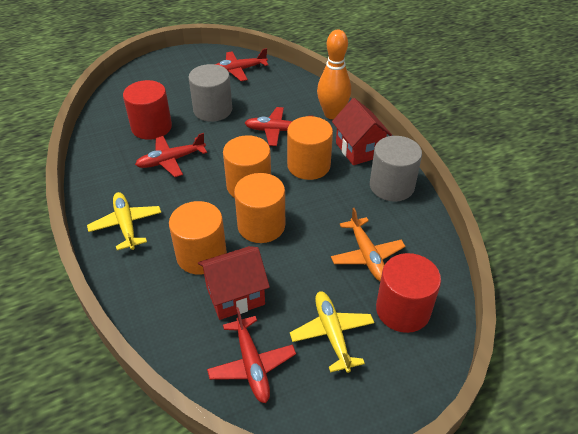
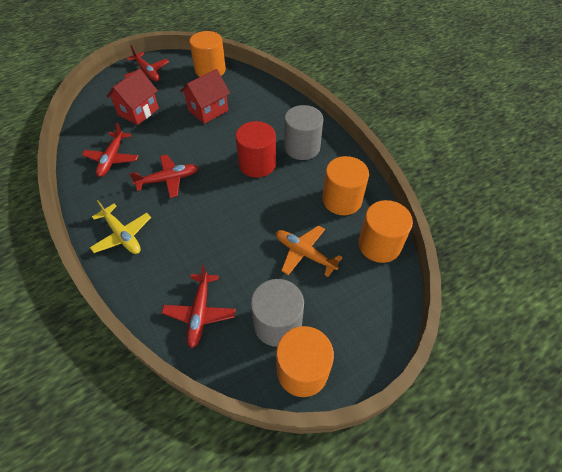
orange bowling pin: [317,29,351,119] = 1 -> none = 0
red cylinder: [123,80,172,140] [376,253,441,333] = 2 -> [235,121,276,178] = 1
yellow plane: [87,192,161,250] [290,291,374,373] = 2 -> [90,200,151,254] = 1

